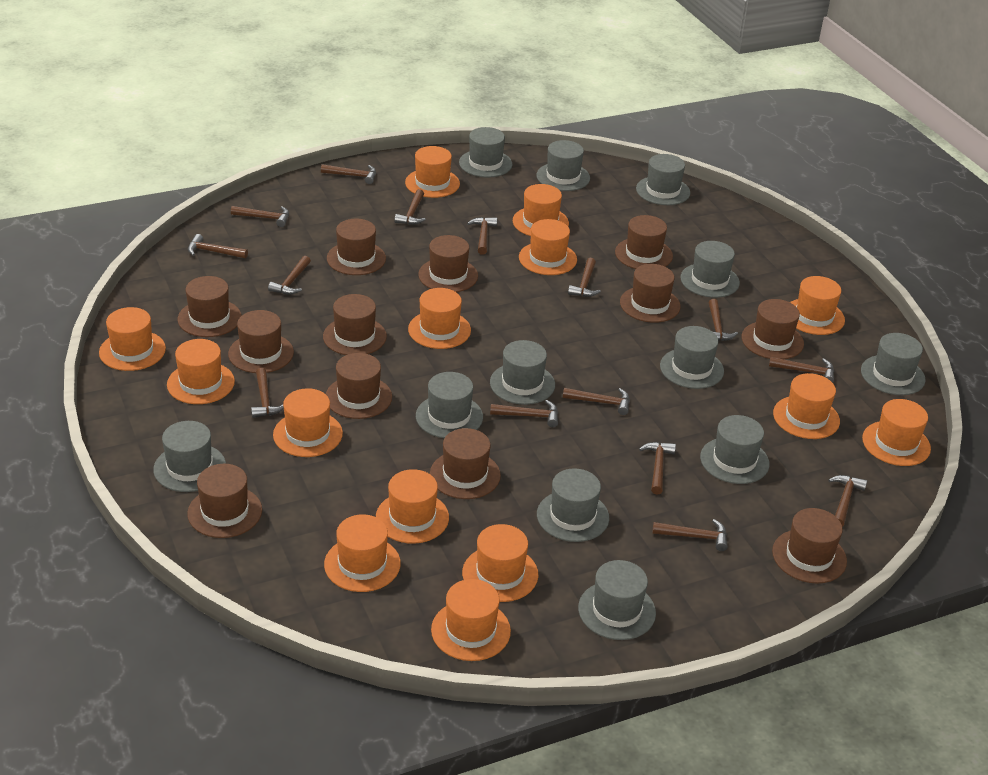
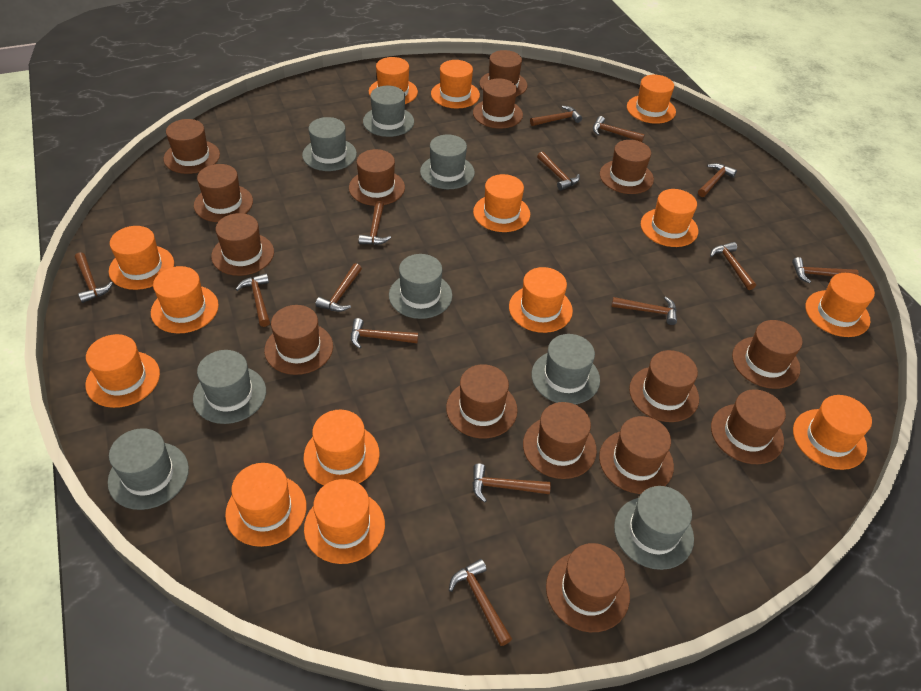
brown hammer: [188,234,248,258] [231,206,289,227] [251,368,284,418] [268,256,311,295] [321,164,376,184] [394,189,426,225] [467,217,497,255] [490,400,558,427] [563,388,630,415] [568,258,601,297] [639,442,676,495] [652,519,728,551] [708,299,738,341] [769,357,834,383] [828,475,867,527] = 15 -> [75,252,113,303] [235,273,270,327] [315,263,362,312] [351,318,419,349] [359,201,391,245] [449,559,512,646] [472,463,551,502] [530,106,582,126] [537,151,580,190] [593,116,645,142] [611,297,677,325] [698,163,737,197] [710,242,756,290] [792,257,859,284] = 14
brown hat: [178,276,241,337] [187,464,262,538] [228,310,294,373] [323,294,387,355] [326,353,392,419] [327,219,386,275] [418,235,478,292] [430,428,501,499] [615,215,673,269] [620,264,681,323] [741,299,804,359] [772,508,847,583] = 12 -> [163,119,220,174] [194,164,253,222] [211,213,274,276] [264,305,333,375] [349,149,405,206] [446,364,518,438] [473,78,523,129] [480,50,528,97] [523,402,597,479] [546,543,630,632] [599,416,674,494] [600,140,654,194] [629,350,699,422] [711,389,786,464] [732,320,803,389] = 15
grey hat: [153,421,226,492] [416,372,483,438] [459,127,512,177] [490,340,555,405] [536,140,590,191] [537,468,609,542] [578,560,656,640] [636,154,690,205] [660,326,724,389] [680,241,740,298] [700,415,769,484] [861,333,926,395] = 12 -> [108,428,189,510] [193,350,266,424] [302,117,357,171] [363,86,414,137] [389,254,452,319] [420,134,475,189] [531,334,600,404] [614,486,694,570] = 8

